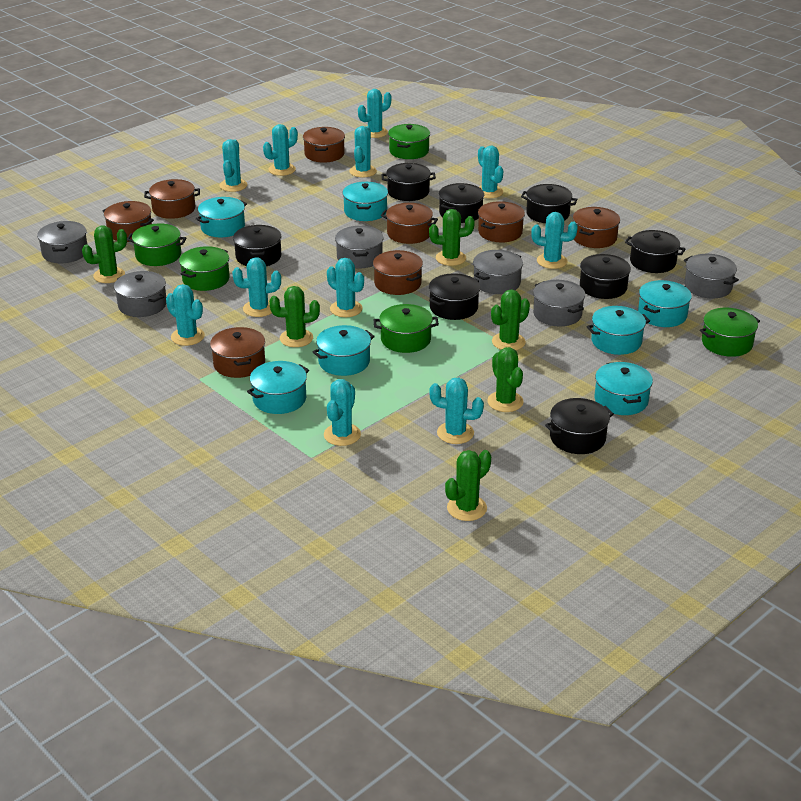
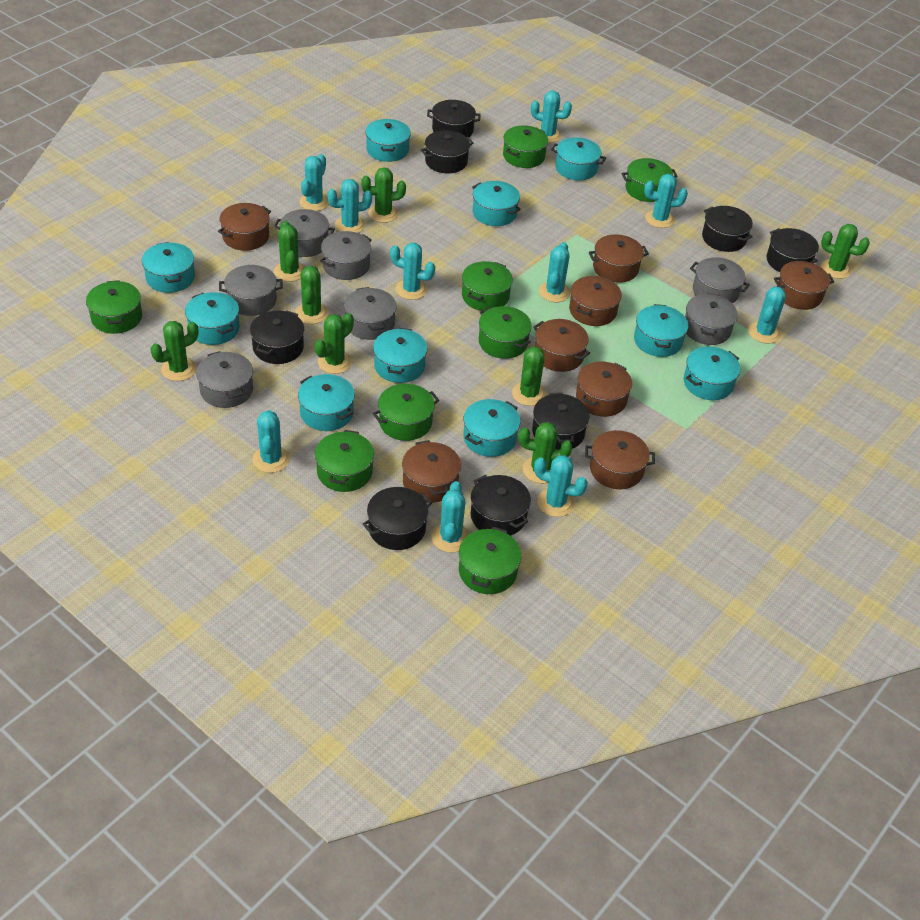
green cactus: [82,225,127,283] [269,286,320,347] [429,209,475,266] [445,450,491,521] [487,347,524,412] [491,289,530,350] = 6 -> [150,321,198,381] [274,221,305,282] [295,266,328,324] [315,313,354,374] [361,167,406,223] [512,347,547,406] [519,422,572,483] [821,224,870,279] = 8
green pot: [127,223,186,266] [179,246,230,291] [374,304,439,353] [388,124,430,159] [700,308,760,357] = 5 -> [86,280,142,334] [315,430,374,492] [373,384,439,441] [459,527,521,594] [462,261,513,311] [479,306,532,359] [503,125,548,168] [622,158,678,202] = 8
grey pot: [37,221,88,263] [114,271,166,317] [335,226,384,268] [473,250,523,294] [533,280,585,326] [684,254,739,298] = 6 -> [196,351,253,408] [219,265,283,316] [274,209,335,257] [320,231,372,280] [344,287,397,340] [685,293,738,345] [690,257,750,304] = 7
turquoise cactus: [166,284,205,346] [219,139,247,192] [232,257,281,317] [263,124,298,176] [324,379,361,446] [327,258,364,317] [349,126,377,177] [358,89,391,138] [429,378,484,444] [478,146,504,198] [531,212,578,269] = 11 -> [253,410,290,473] [299,154,329,211] [327,179,372,233] [390,243,435,300] [432,481,469,553] [531,91,572,143] [534,455,588,517] [539,242,571,302] [644,174,688,228] [748,286,786,344] = 10
turquoise pot: [196,197,247,237] [247,361,309,414] [312,325,375,376] [342,182,388,221] [587,306,650,355] [595,362,653,415] [638,280,692,327] = 7 -> [142,242,195,293] [185,292,239,345] [298,374,355,431] [365,119,411,162] [373,328,427,383] [463,399,520,457] [472,181,521,226] [551,137,606,181] [634,304,688,357] [684,346,740,400] = 10

